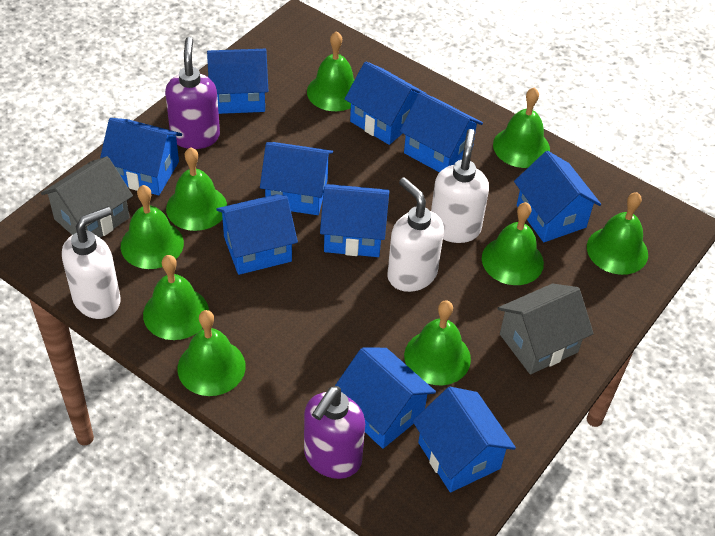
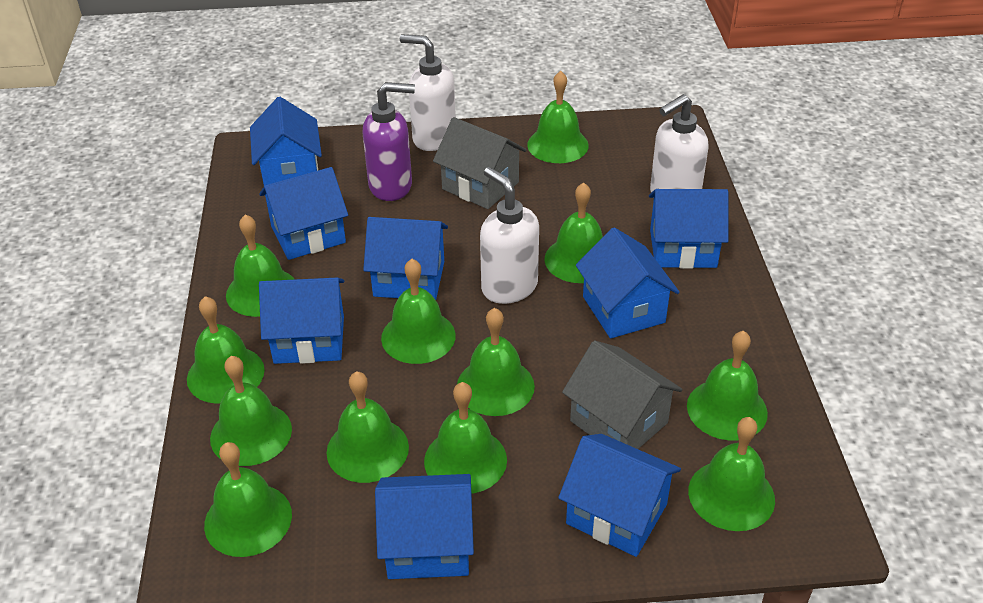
blue house: [100,118,182,195] [207,49,268,114] [217,194,298,275] [260,142,333,215] [320,184,389,257] [335,347,436,449] [345,61,427,145] [400,92,483,172] [413,387,516,492] [514,151,601,242] = 10 -> [250,97,322,186] [259,167,348,260] [259,278,344,364] [363,217,448,300] [375,474,474,579] [558,434,681,557] [576,227,680,338] [649,189,728,269] = 8
green bell: [121,185,184,269] [143,255,209,340] [166,147,227,231] [178,310,246,396] [307,31,354,111] [404,300,471,385] [482,202,544,285] [493,87,550,168] [587,192,648,275] = 9 -> [187,296,265,403] [204,442,292,557] [210,356,292,466] [226,214,295,317] [326,371,409,483] [381,259,456,364] [424,382,507,494] [457,308,535,416] [527,71,589,163] [544,182,603,283] [687,331,768,440] [688,417,775,531] = 12
purple soap dispenser: [165,37,220,149] [304,386,365,479] = 2 -> [362,82,415,201] = 1

